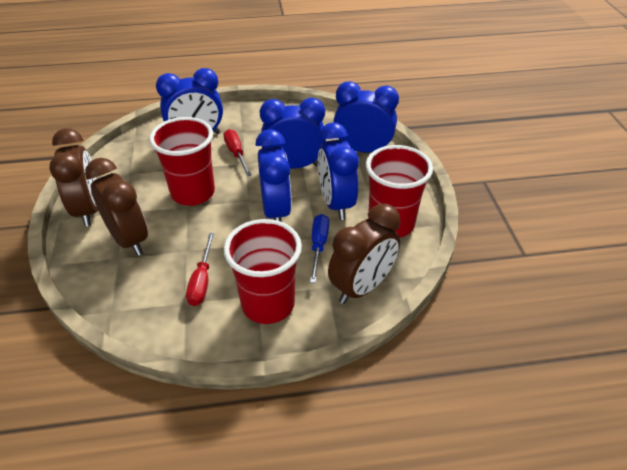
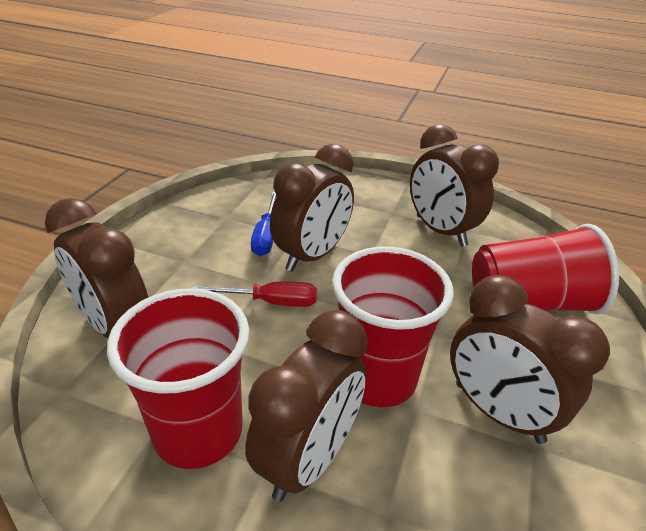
blue clock: [156,68,223,134] [255,129,292,222] [260,98,326,169] [318,122,359,220] [333,81,399,153] = 5 -> none = 0
brown clock: [49,128,98,227] [85,158,148,256] [328,204,401,304] = 3 -> [45,198,149,338] [245,310,368,502] [270,144,354,272] [410,124,499,247] [450,275,610,444] = 5
red screwdriver: [186,233,214,306] [223,129,251,176] = 2 -> [192,282,317,307] = 1

